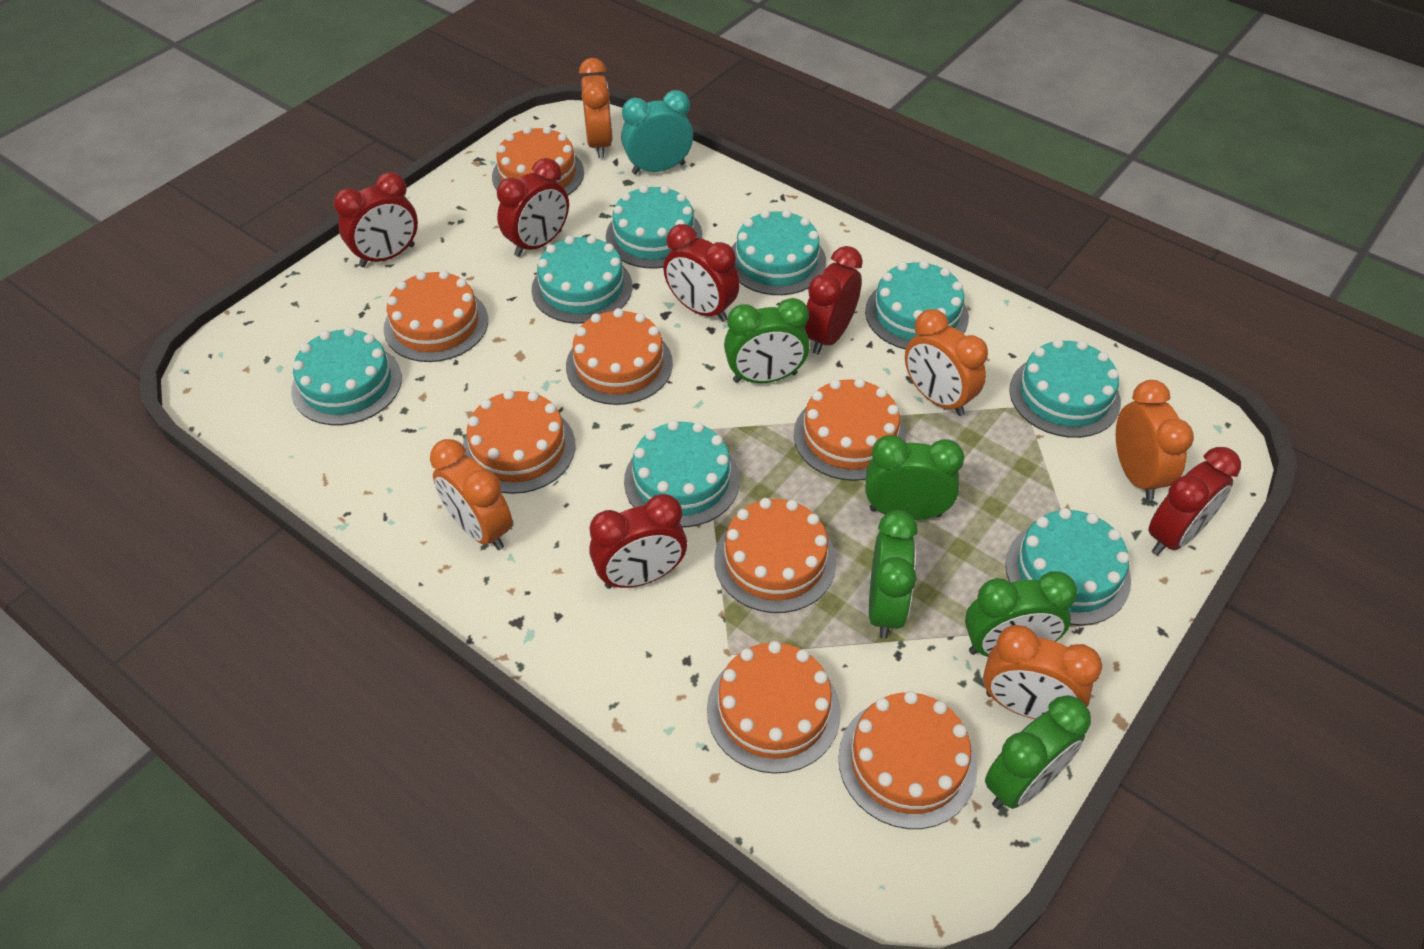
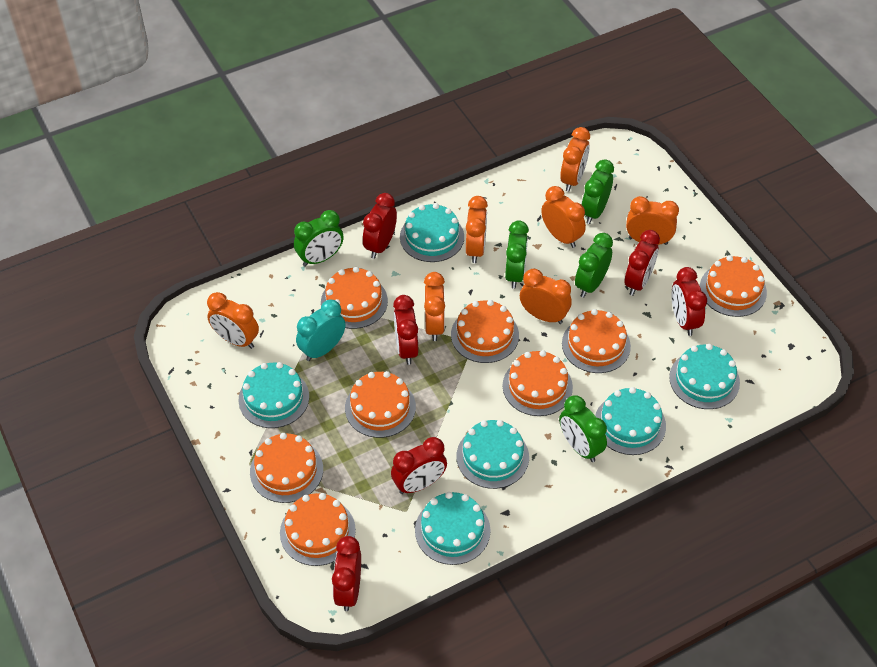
orange clock: [430,439,512,550] [579,58,613,158] [905,309,988,416] [983,625,1102,719] [1116,380,1194,500] = 5 -> [207,292,259,349] [424,272,445,341] [466,196,488,263] [520,269,572,324] [541,186,586,248] [560,127,590,192] [626,196,679,245] = 7
turquoise cake: [291,327,402,425] [531,235,632,324] [606,185,702,269] [624,420,740,527] [732,210,826,295] [865,260,969,350] [1006,508,1131,626] [1009,339,1121,438] = 8 -> [238,362,309,428] [400,203,464,262] [415,492,491,565] [457,420,529,489] [595,387,666,455] [669,344,740,409] = 6

